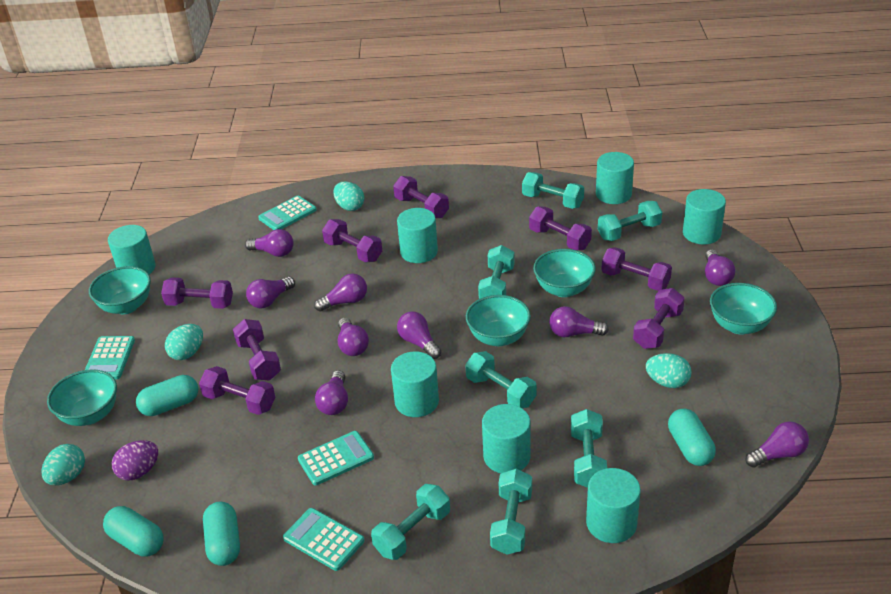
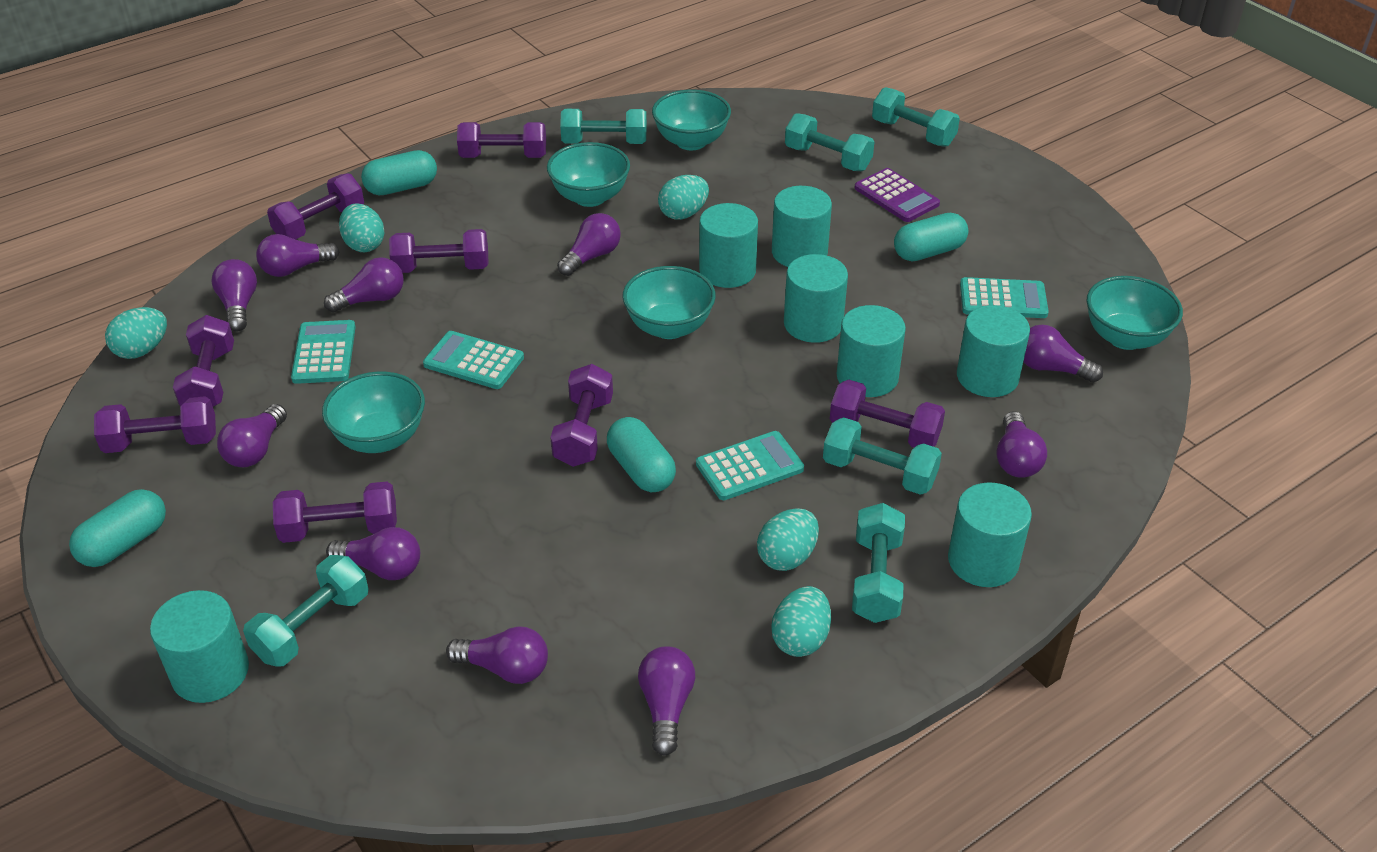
purple calculator: none = 0 -> [855,168,940,222] = 1
purple egg: [112,440,158,481] = 1 -> none = 0
purple light bulb: [245,229,294,257] [246,277,295,308] [314,273,367,312] [315,370,348,415] [338,318,369,356] [397,311,441,359] [549,306,609,337] [705,249,735,286] [745,421,809,468] = 9 -> [212,259,257,332] [217,404,287,467] [256,234,340,277] [324,257,404,312] [326,527,420,580] [446,626,548,684] [557,213,621,276] [638,646,695,756] [996,411,1047,478] [1024,325,1103,383] = 10
turquoise dumbbell: [371,484,450,560] [465,351,537,408] [478,245,515,299] [490,469,532,555] [522,172,584,209] [571,409,607,488] [598,201,662,241] = 7 -> [243,555,369,667] [560,109,647,144] [785,113,874,171] [823,417,942,495] [852,503,905,623] [872,87,960,147] = 6
turquoise egg: [42,444,85,485] [165,324,203,360] [333,181,364,211] [646,353,692,388] = 4 -> [105,307,167,359] [339,203,385,252] [658,175,709,220] [757,508,819,571] [771,586,831,657] = 5

